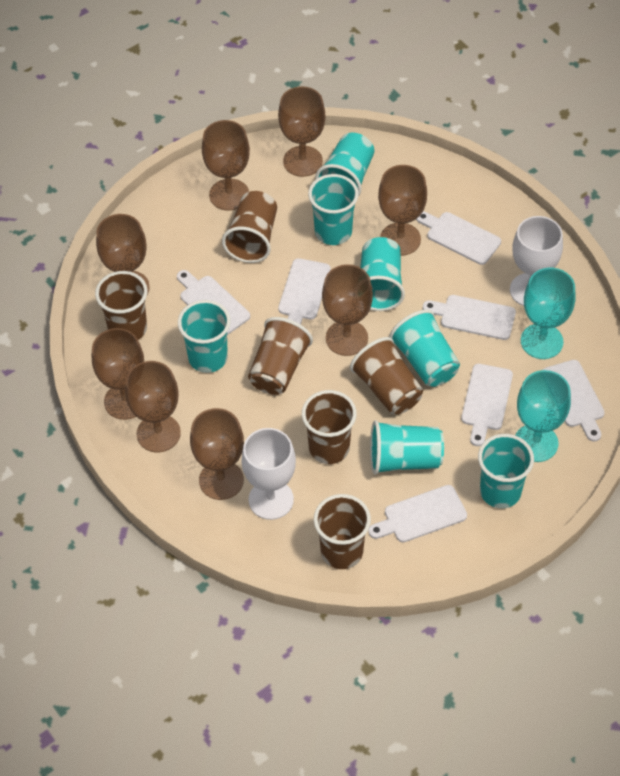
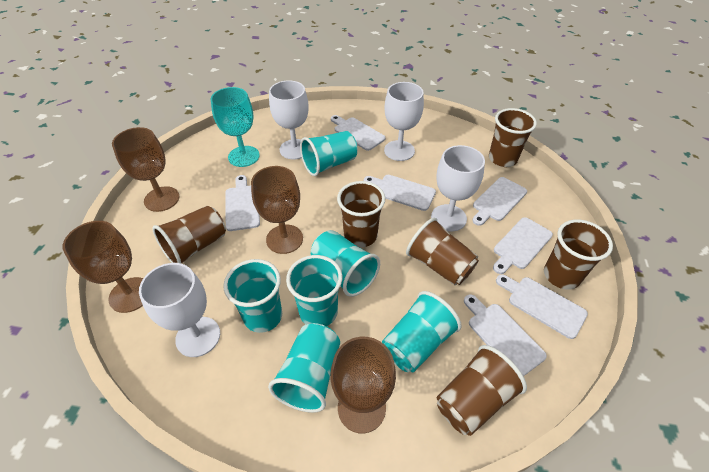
brown goblet: [92,328,144,420] [96,214,150,294] [125,361,181,452] [190,408,244,500] [202,120,250,211] [278,86,325,177] [322,264,373,356] [378,165,427,256] = 8 -> [63,221,143,313] [112,127,179,212] [251,166,303,254] [330,337,396,433] = 4
turquoise cup: [178,300,231,373] [308,174,359,245] [315,133,374,197] [360,237,405,311] [370,420,444,475] [389,310,460,387] [478,434,534,508] = 7 -> [223,259,282,333] [268,323,340,413] [286,255,342,326] [300,131,358,176] [311,230,380,297] [382,291,462,372] = 6
turquoise goblet: [515,370,571,462] [521,268,576,359] = 2 -> [211,87,260,167] = 1
white goblet: [241,428,296,520] [510,216,563,306] = 2 -> [139,263,220,357] [269,80,309,160] [384,82,424,161] [431,145,485,231] = 4

